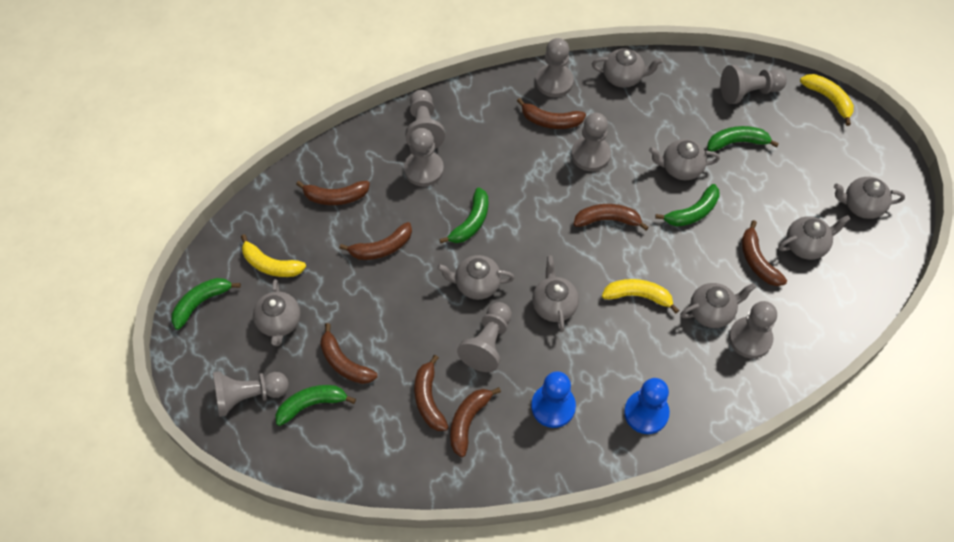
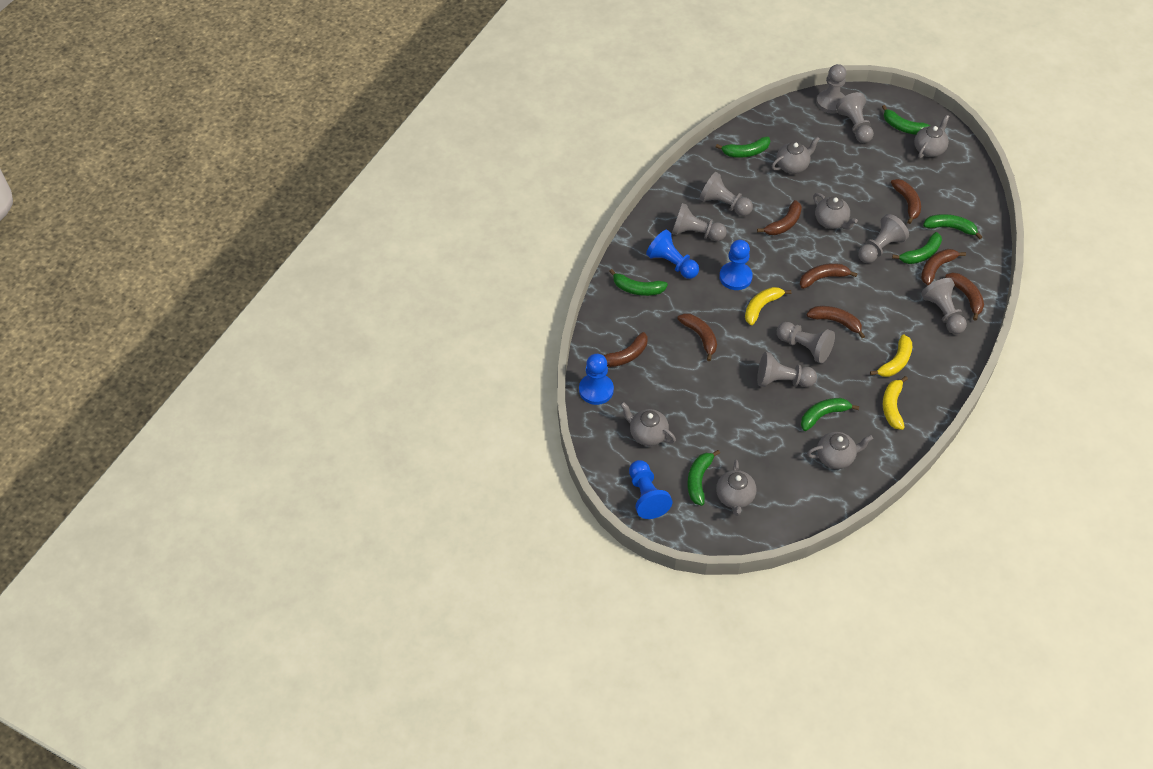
blue pawn: [531,371,576,428] [624,378,670,434] = 2 -> [579,354,614,405] [629,460,672,519] [646,229,699,279] [719,240,753,290] = 4
green banana: [171,278,241,330] [275,385,356,426] [439,187,488,243] [655,184,720,227] [707,126,779,152] = 5 -> [609,269,668,296] [687,450,720,506] [716,137,770,158] [801,398,859,431] [882,105,930,135] [892,232,942,264] [923,214,982,239] = 7
grey teapot: [253,279,301,346] [437,255,515,300] [532,255,579,332] [592,49,663,88] [649,139,720,180] [680,283,756,328] [778,215,850,260] [834,177,905,219] = 8 -> [620,402,676,446] [716,460,757,516] [772,137,820,174] [807,432,873,469] [813,193,858,230] [914,115,949,158] = 6

